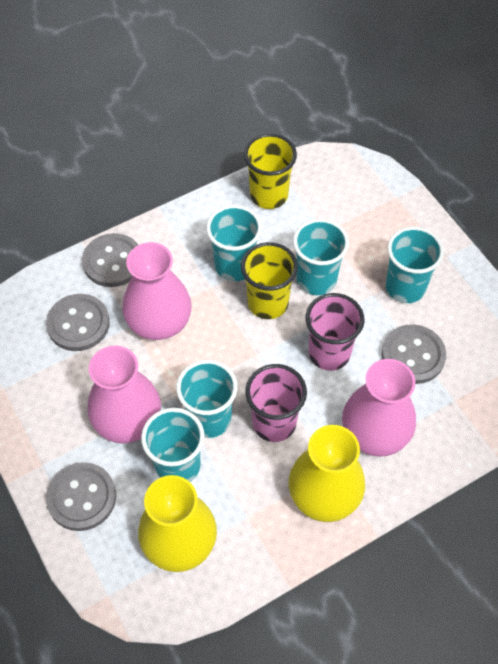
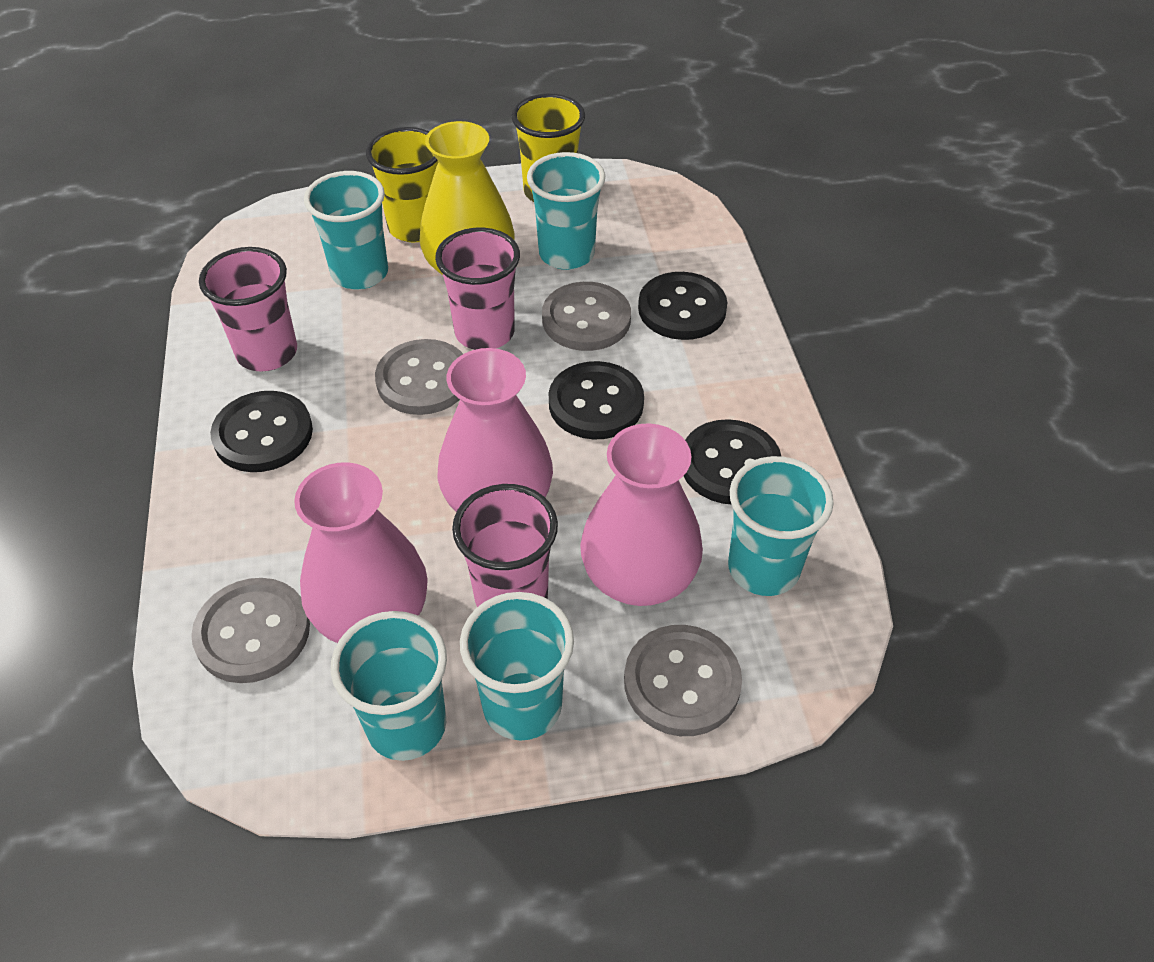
black button: none = 0 -> [210,391,313,472] [549,361,644,440] [638,272,727,340] [684,419,782,504] = 4
pink cup: [245,364,307,442] [306,293,365,371] = 2 -> [199,247,297,371] [435,227,520,350] [452,484,558,607] = 3
yellow vase: [138,475,217,572] [289,425,365,522] = 2 -> [419,121,515,275] = 1

